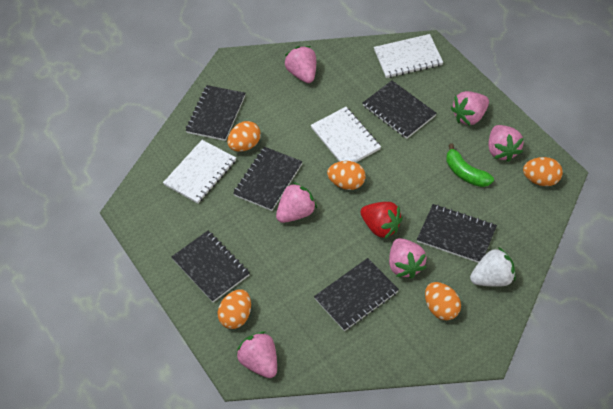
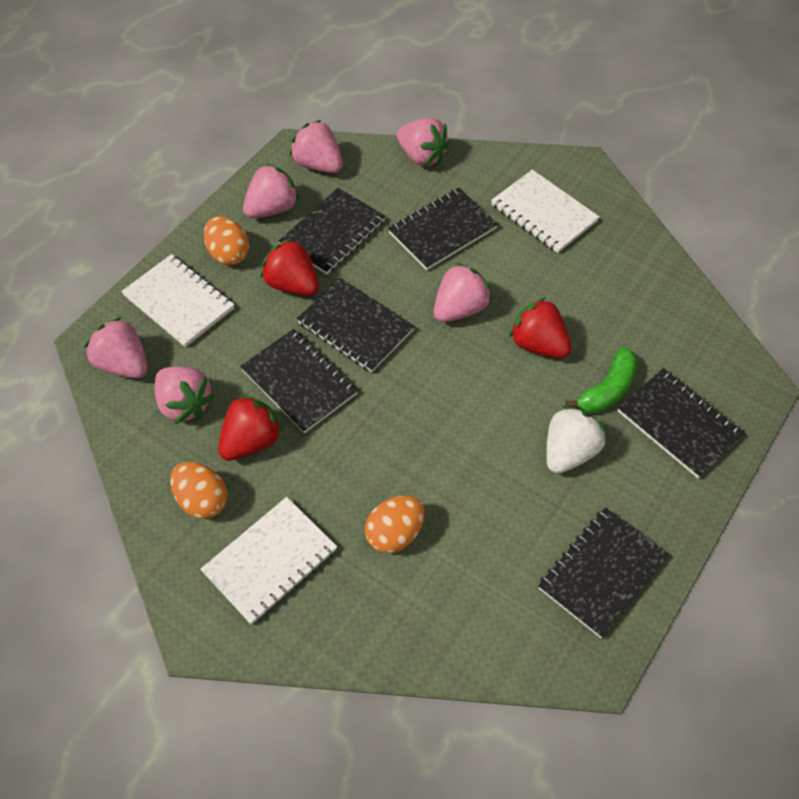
orange egg: [218,289,251,329] [227,121,261,151] [327,161,366,190] [425,282,461,320] [523,157,563,186] = 5 -> [170,462,228,519] [204,216,249,265] [365,496,425,553] = 3
red strawberry: [360,202,403,239] = 1 -> [218,394,283,461] [261,238,319,296] [509,298,571,358] = 3

